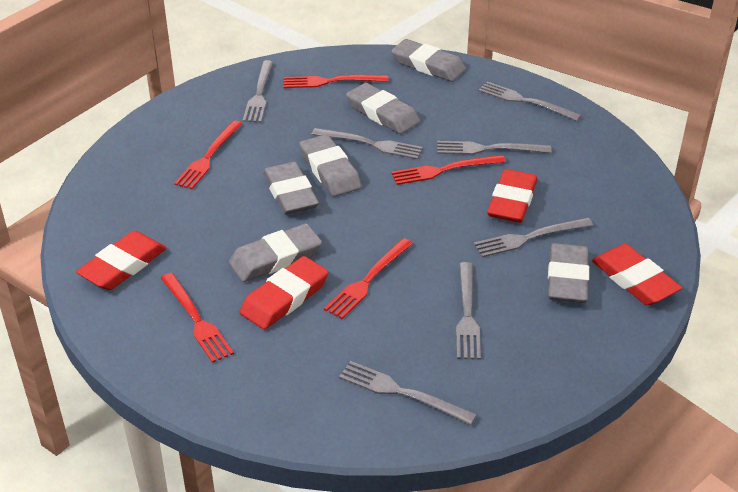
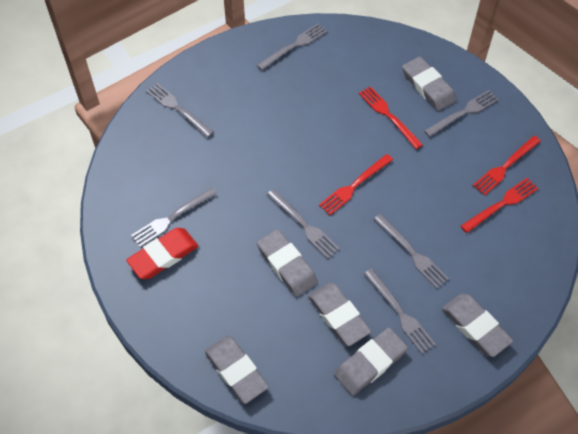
red eraser: [76,231,167,290] [240,256,328,330] [487,169,537,223] [592,244,682,305] = 4 -> [126,228,198,279] = 1
red fork: [161,273,234,363] [174,121,242,189] [284,75,389,88] [324,238,413,319] [391,155,506,185] = 5 -> [319,154,393,215] [359,86,423,149] [461,178,538,233] [473,136,541,196] = 4

